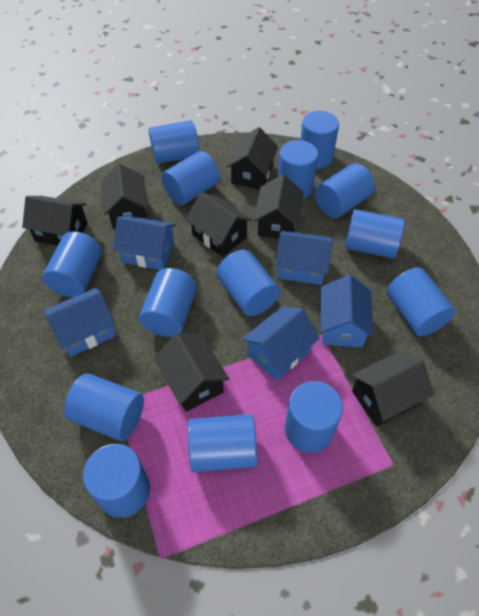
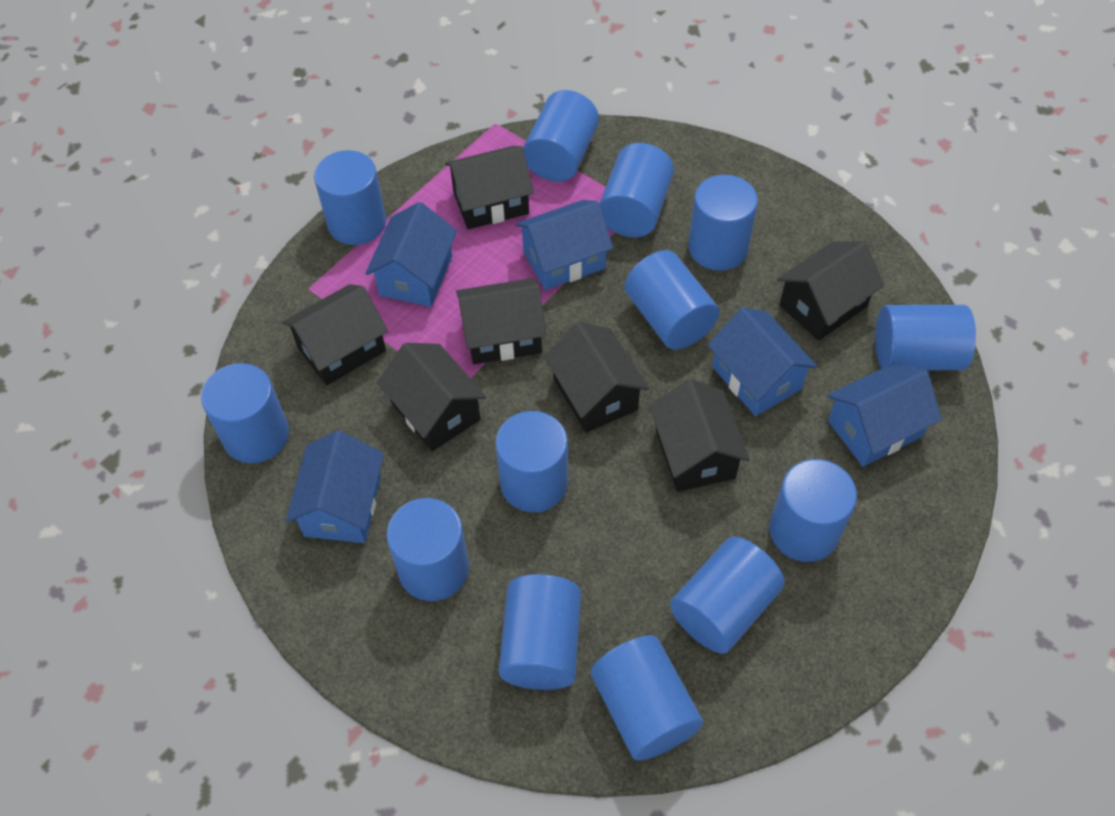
blue cylinder: [42,231,102,297] [64,373,144,441] [83,444,150,518] [139,268,197,337] [149,120,199,164] [161,151,220,205] [188,414,257,472] [217,250,280,316] [278,140,318,199] [285,381,343,453] [300,111,339,169] [315,163,375,218] [345,209,405,259] [387,267,456,336] = 14 -> [201,363,289,463] [314,150,386,245] [387,498,469,601] [495,411,568,513] [499,574,581,690] [523,90,599,182] [591,635,703,761] [600,143,674,237] [625,250,719,350] [670,536,785,654] [688,175,758,271] [769,459,857,562] [875,305,976,370] = 13

